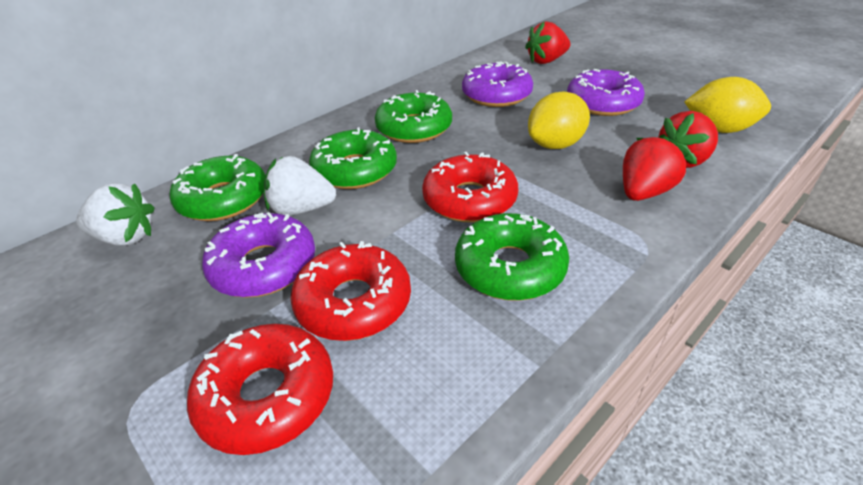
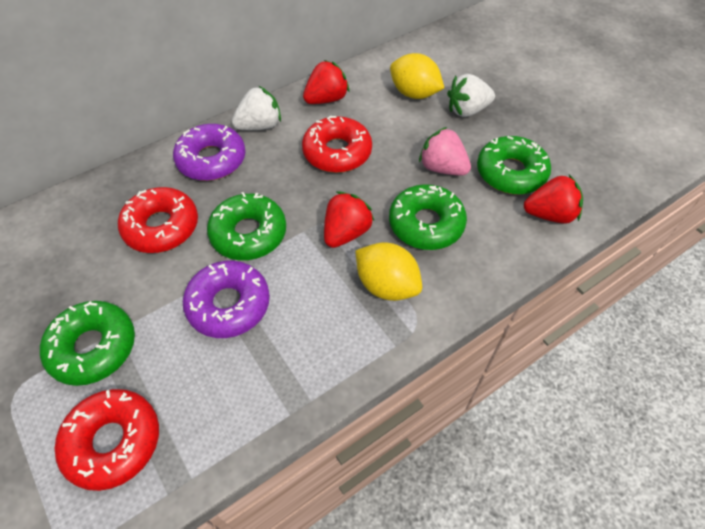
pink strawberry: none = 0 -> [419,127,471,176] = 1
purple donut: [202,212,315,298] [462,62,533,107] [567,69,645,116] = 3 -> [173,124,245,181] [183,261,270,338] = 2

